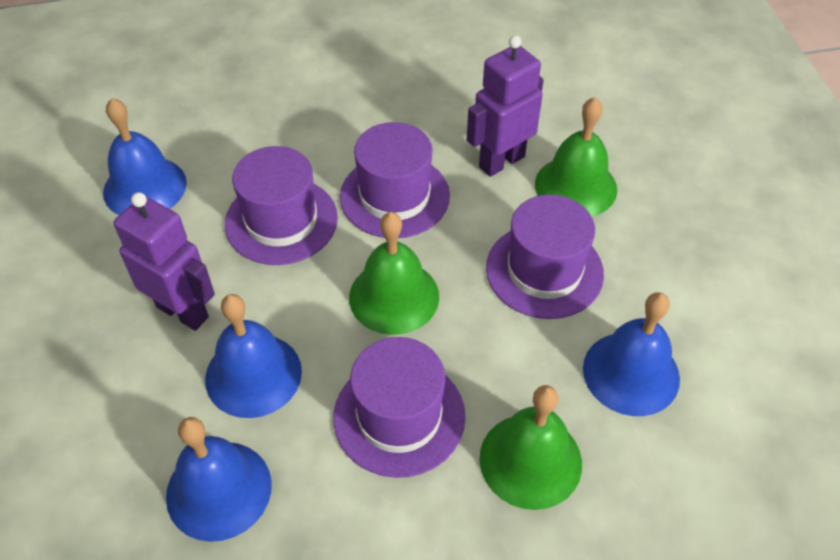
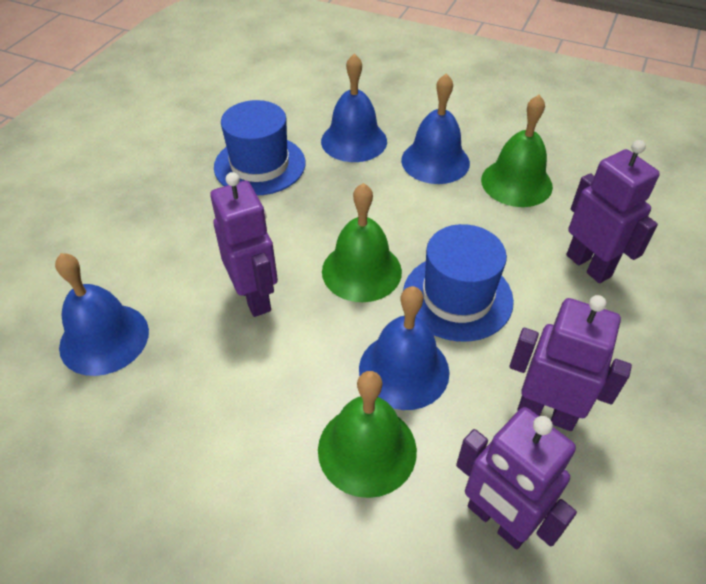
blue hat: none = 0 -> [214,100,306,195] [403,224,514,342] = 2
purple hat: [225,146,338,265] [333,337,466,478] [340,122,450,238] [486,195,604,319] = 4 -> none = 0
purple robot: [114,192,215,331] [466,35,543,177] = 2 -> [210,172,278,317] [456,407,577,549] [509,295,632,431] [566,140,660,283] = 4

